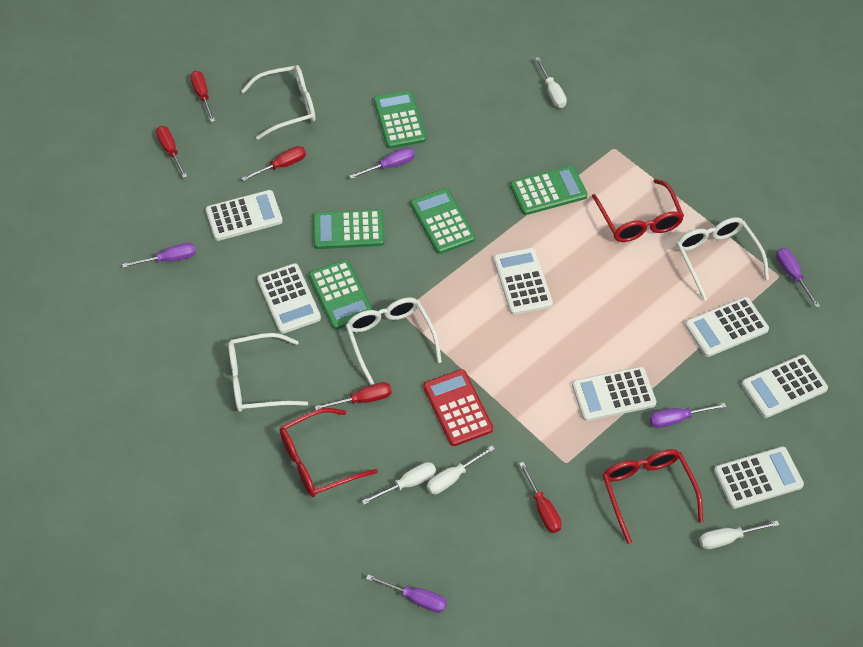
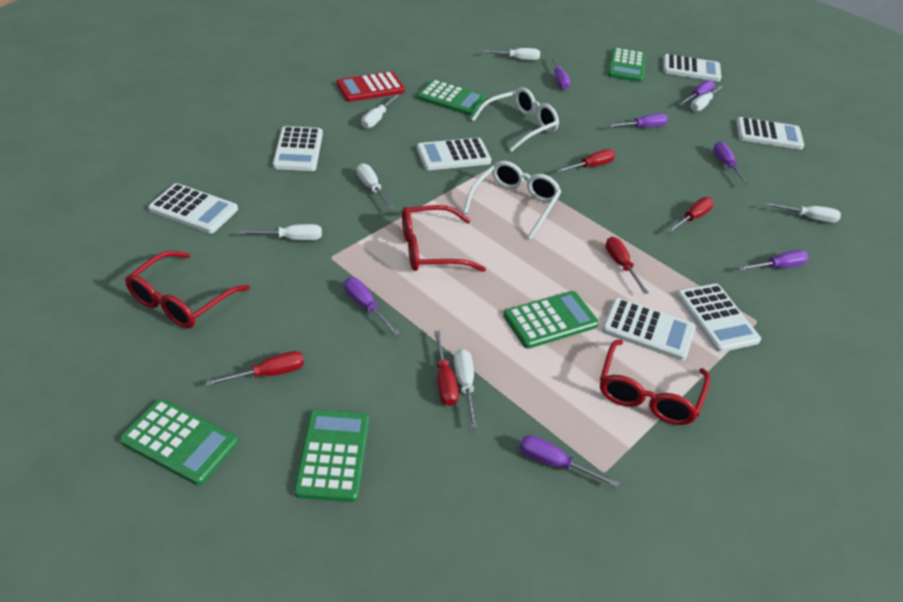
purple screwdriver: [122,243,196,268] [350,147,415,179] [366,575,447,613] [649,403,726,428] [776,248,820,308] = 5 -> [344,277,400,335] [519,435,619,488] [551,56,570,89] [608,114,668,127] [678,80,715,105] [713,142,750,185] [738,250,809,271] = 7
white glasses: [228,333,308,412] [241,65,315,140] [345,297,442,385] [676,217,769,301] = 4 -> [463,161,561,239] [471,87,559,152] = 2
white screwdriver: [362,462,436,505] [427,446,495,494] [535,57,567,108] [699,521,779,549] = 4 -> [239,224,322,240] [357,163,394,210] [361,94,399,128] [454,349,477,428] [482,48,540,60] [690,85,724,111] [765,203,841,223] = 7

